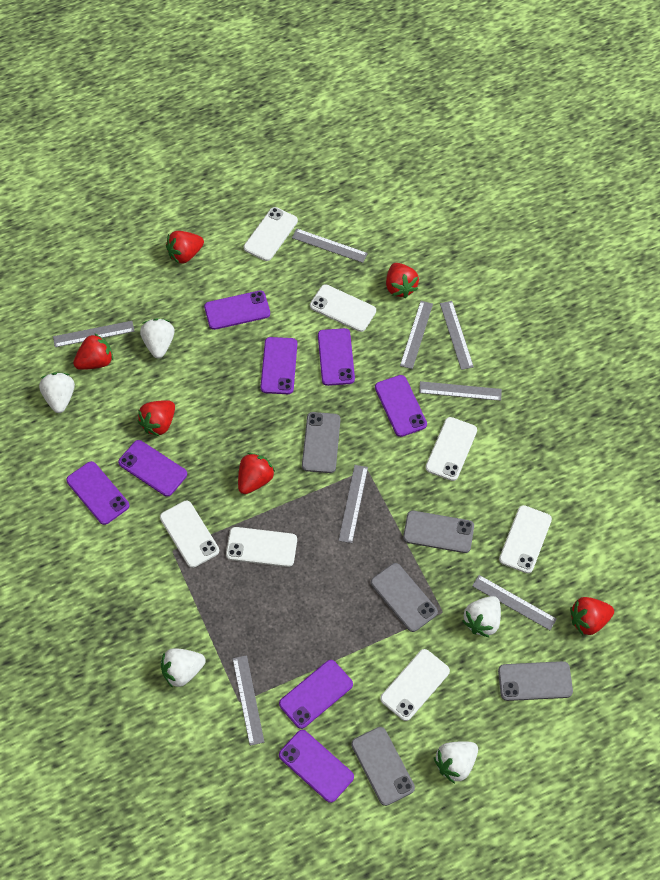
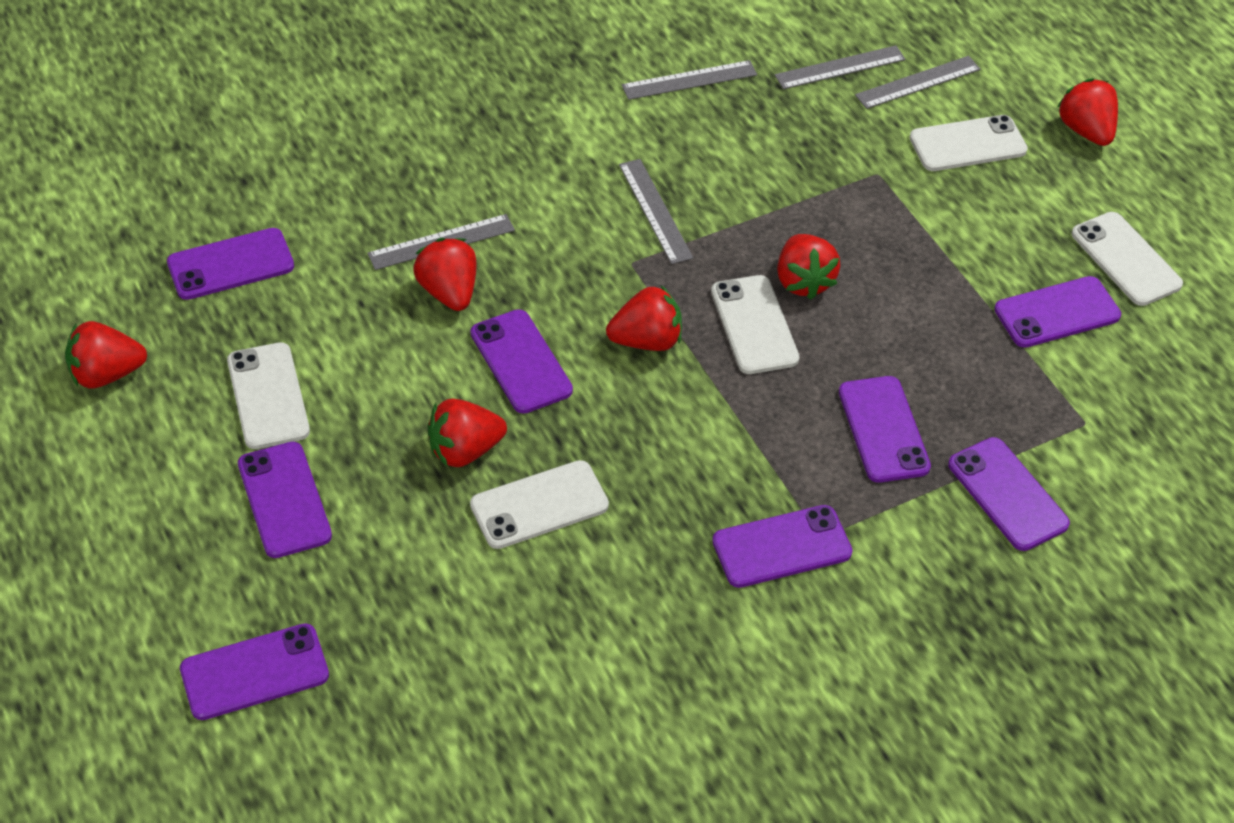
grey phone: [302,412,341,473] [351,727,415,806] [371,563,438,632] [403,511,474,553] [498,661,573,701] = 5 -> none = 0
grey ruler: [53,321,134,347] [233,655,264,746] [292,229,368,263] [338,465,368,543] [400,301,433,369] [419,381,502,401] [440,301,474,370] [472,575,557,630] = 8 -> [367,214,515,270] [619,159,693,264] [622,60,757,100] [775,45,906,89] [855,56,981,109] = 5
white phone: [160,501,219,568] [226,527,297,567] [244,207,298,261] [310,284,376,332] [380,649,450,721] [425,417,477,481] [499,505,552,573] = 7 -> [227,342,310,449] [470,460,609,549] [711,275,800,374] [909,115,1028,171] [1072,212,1183,306] = 5
white strawberry: [39,372,75,413] [140,318,175,358] [161,648,206,688] [434,741,478,783] [463,596,501,638] = 5 -> none = 0

